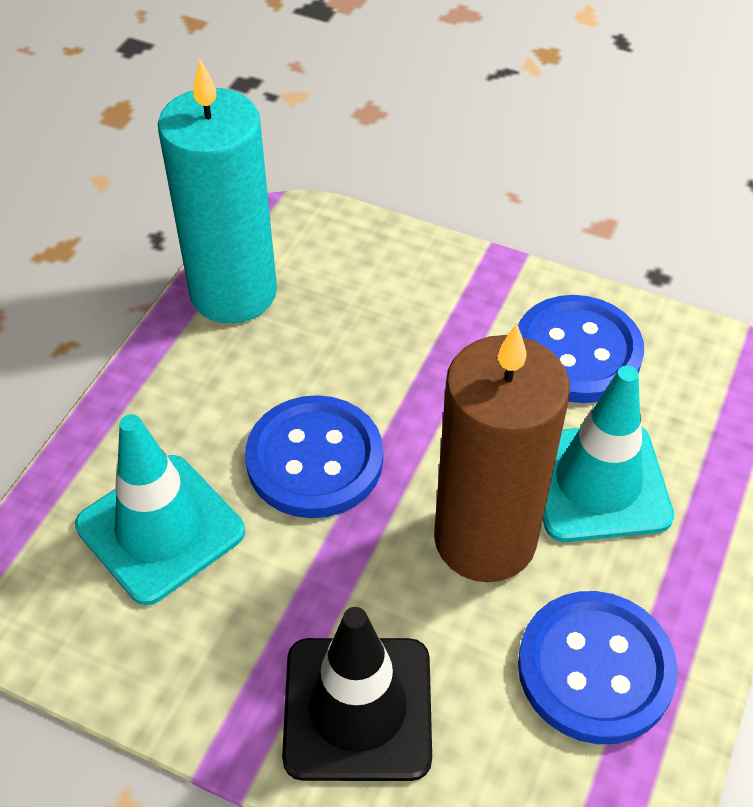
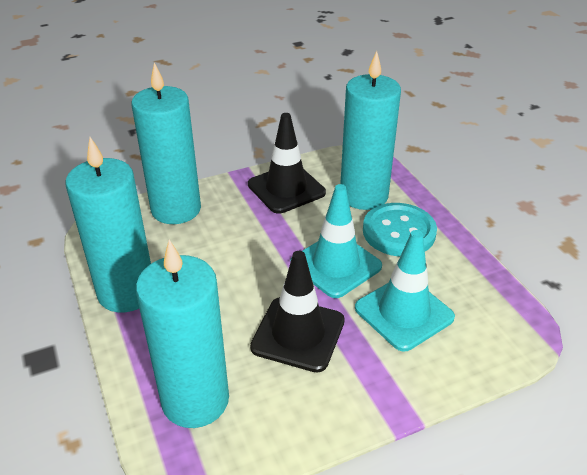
black traffic cone: [282,607,432,781] = 1 -> [248,113,326,214] [250,251,345,373] = 2
blue button: [245,395,383,518] [518,295,644,403] [518,591,678,744] = 3 -> none = 0
brown candle: [434,324,570,582] = 1 -> none = 0
turquoise button: none = 0 -> [363,203,437,257] = 1
turquoise candle: [158,59,277,324] = 1 -> [65,137,151,313] [131,62,201,224] [136,239,229,428] [340,51,401,210] = 4

